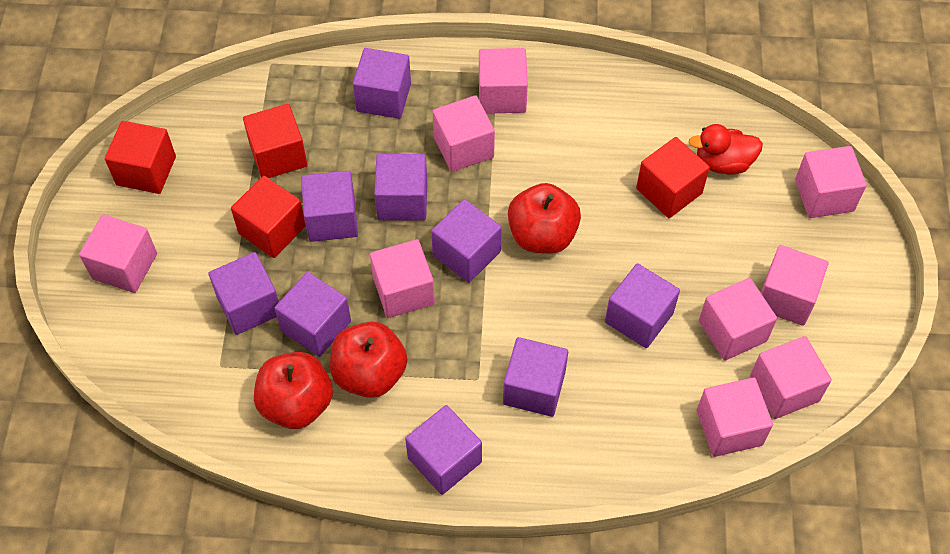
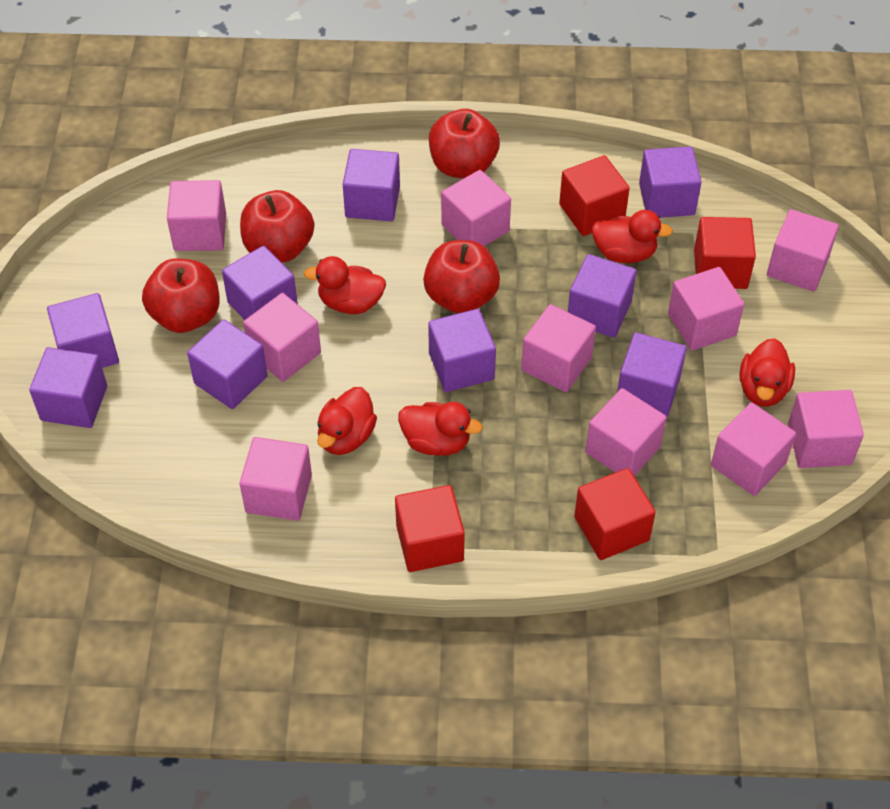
pink cube: [79,215,157,293] [370,239,435,318] [433,95,495,172] [479,48,528,113] [697,377,773,457] [699,278,777,361] [750,336,832,419] [761,245,829,326] [795,146,867,218] = 9 -> [167,180,226,251] [239,437,312,521] [243,293,321,382] [441,170,511,246] [521,304,596,392] [586,388,667,476] [668,267,744,351] [711,402,796,496] [767,209,839,291] [788,390,864,468] = 10
red apple: [254,352,333,429] [330,322,407,398] [508,183,581,254] = 3 -> [142,258,220,333] [240,190,314,263] [423,240,500,313] [429,109,500,179] = 4
red duck: [689,124,763,175] = 1 -> [304,256,386,314] [317,387,377,455] [398,402,482,456] [592,210,673,263] [739,338,795,407] = 5

